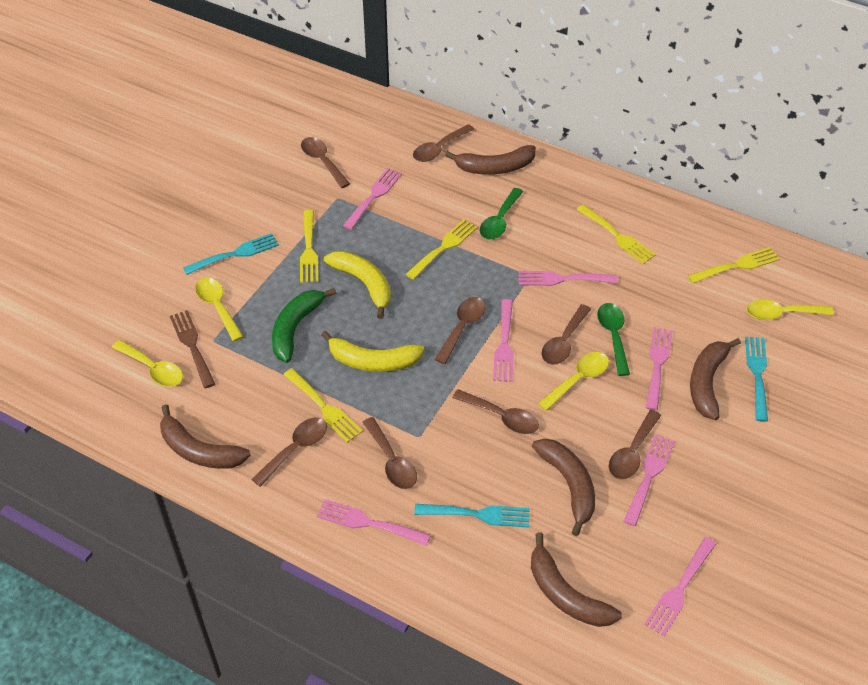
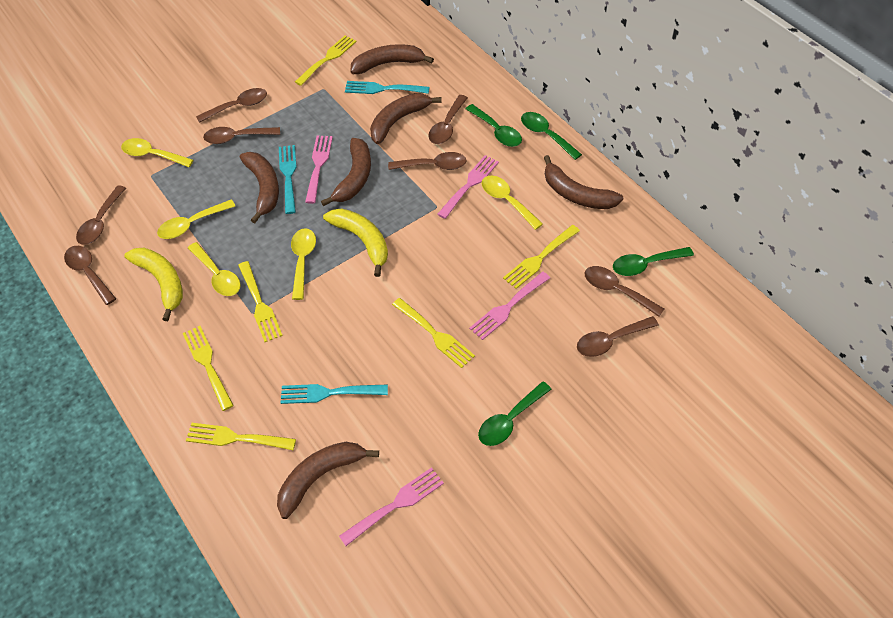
brown banana: [160,404,250,469] [445,145,536,175] [531,533,622,627] [532,439,595,536] [690,338,741,420] = 5 -> [240,152,279,223] [277,442,379,519] [321,138,371,206] [351,44,434,74] [370,93,442,144] [544,155,623,209] = 6
brown fork: [170,310,215,388] = 1 -> none = 0
green banana: [272,288,336,363] = 1 -> none = 0
green spoon: [480,188,523,239] [597,303,630,376] = 2 -> [466,104,522,147] [478,381,552,446] [521,112,582,160] [613,247,694,276] = 4
pink fork: [317,499,431,546] [343,168,402,230] [493,299,514,382] [518,271,618,286] [623,434,675,527] [644,537,716,636] [646,327,673,411] = 7 -> [305,136,333,204] [339,467,444,546] [437,155,499,219] [469,272,550,340] = 4
yellow fork: [283,368,363,443] [300,210,318,283] [406,219,478,280] [576,205,656,264] [688,247,780,283] = 5 -> [183,326,234,411] [186,423,296,450] [238,261,283,342] [295,35,357,86] [392,298,475,368] [503,225,580,289] = 6
yellow spoon: [112,340,183,387] [195,278,244,342] [538,352,609,411] [747,300,834,320] = 4 -> [121,138,194,167] [157,199,235,239] [188,242,241,296] [291,228,316,300] [482,176,543,230] = 5

